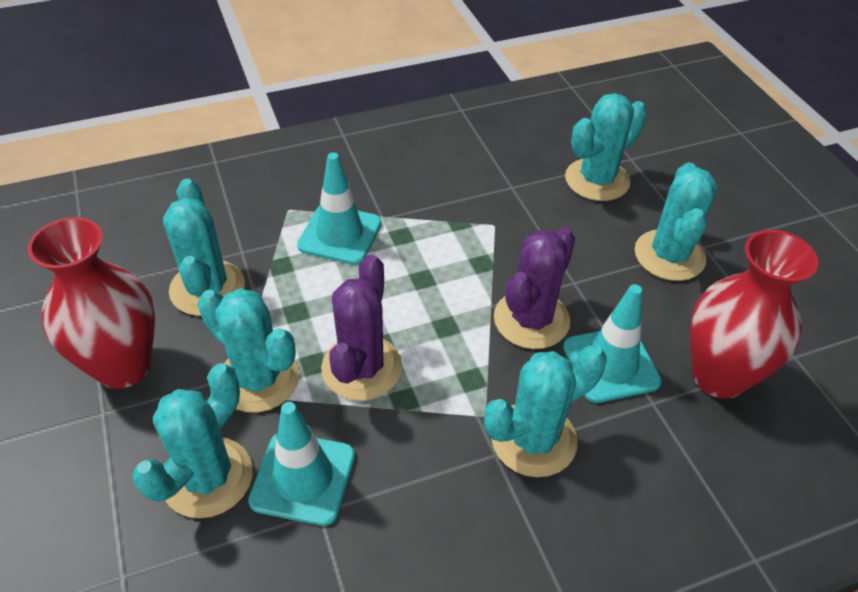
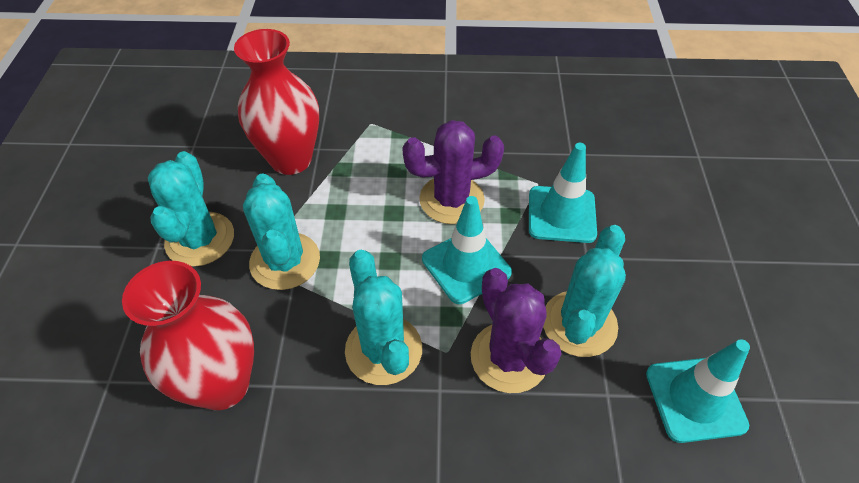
turquoise cactus: [132,363,253,518] [163,179,245,316] [197,288,300,412] [484,345,607,477] [565,93,647,201] [634,162,718,281] = 6 -> [148,151,234,267] [243,173,320,290] [345,250,422,385] [543,225,626,357] = 4

